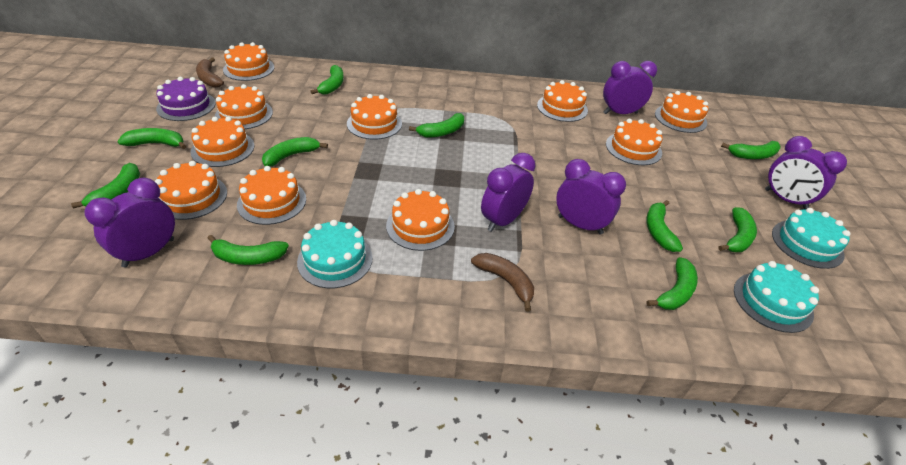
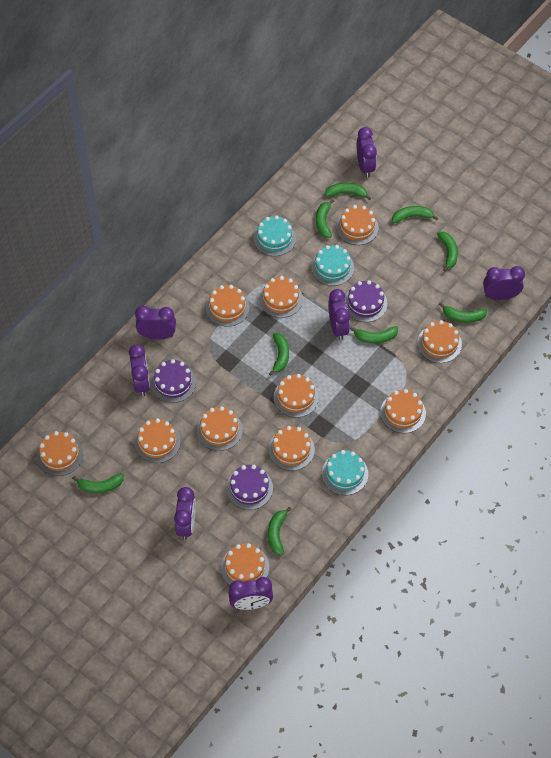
brown banana: [196,58,224,88] [471,253,534,312] = 2 -> none = 0
green banana: [71,163,140,209] [117,128,186,149] [207,235,289,265] [262,137,328,166] [310,65,344,95] [409,113,464,138] [646,200,683,252] [646,257,698,310] [719,207,757,252] [721,141,781,159] = 10 -> [72,473,124,493] [268,333,289,376] [268,507,292,555] [316,199,334,238] [325,183,371,200] [350,326,398,344] [392,206,438,223] [437,232,458,272] [439,303,487,323] = 9
orange cake: [155,161,227,220] [190,116,254,167] [215,84,273,129] [223,42,274,81] [237,166,306,225] [347,94,402,140] [386,189,455,251] [537,80,588,122] [606,119,663,165] [655,91,708,133] = 10 -> [37,431,83,476] [134,418,181,463] [197,406,243,451] [206,285,250,327] [221,543,269,585] [259,276,303,318] [269,426,315,471] [274,374,319,418] [336,205,379,245] [380,389,426,433] [417,320,462,363] = 11
purple cake: [156,77,216,121] = 1 -> [151,359,196,403] [226,465,273,510] [344,280,387,322] = 3
purple clock: [84,178,175,267] [481,153,535,232] [556,159,626,235] [603,61,657,114] [765,136,847,210] = 5 -> [129,345,150,396] [135,306,176,339] [174,487,196,540] [228,577,273,610] [328,289,350,340] [357,127,377,178] [483,266,525,300] = 7

